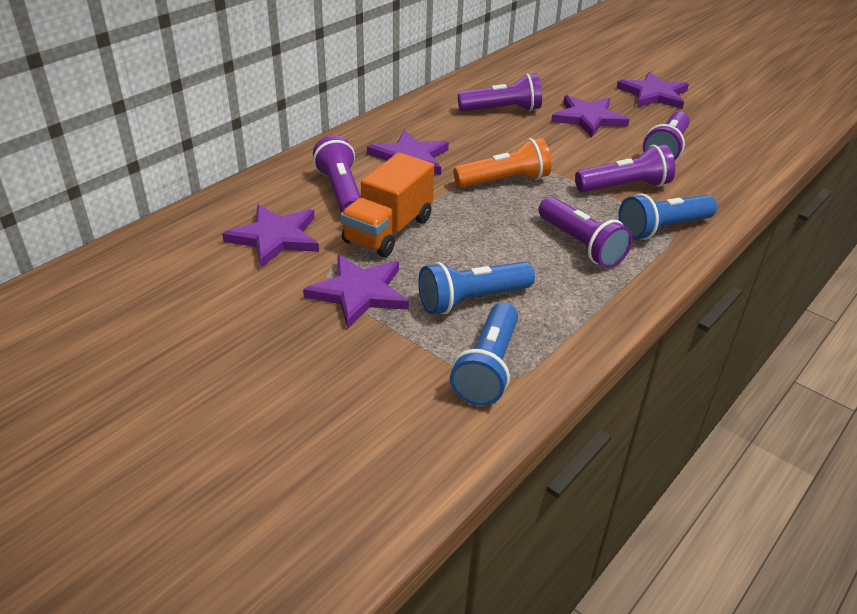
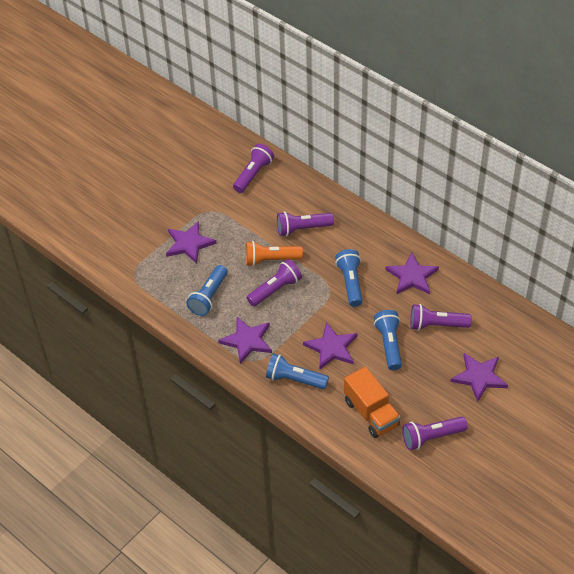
blue flashlight: [418,262,535,314] [450,303,518,406] [619,193,717,240] = 3 -> [186,265,228,316] [266,354,329,389] [336,249,362,307] [374,310,402,370] = 4

